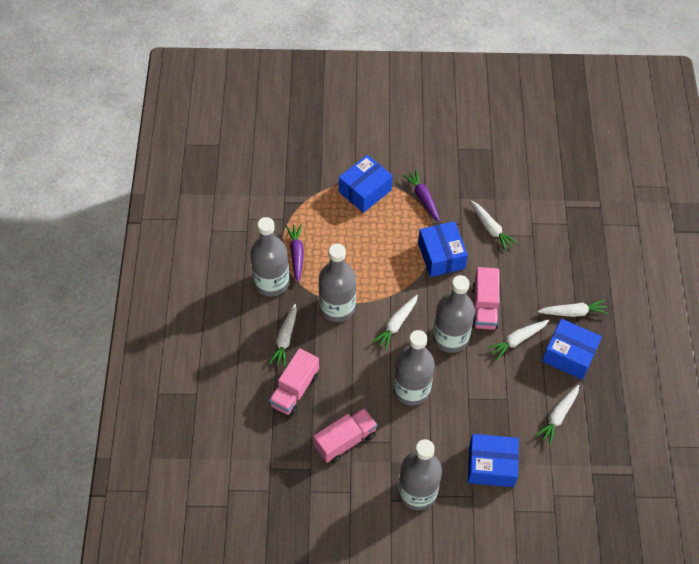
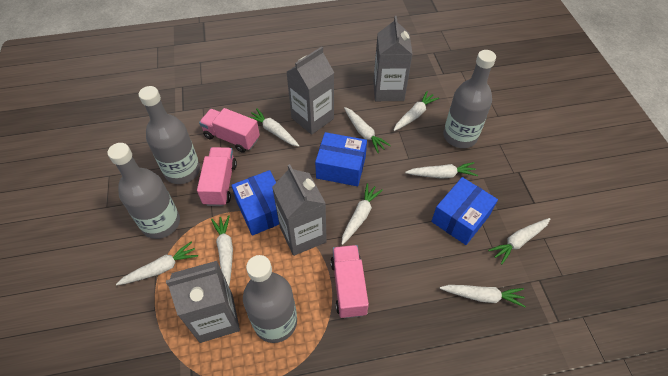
blue box: [339,155,393,213] [418,221,468,277] [468,434,519,487] [542,319,602,380] = 4 -> [231,170,279,236] [315,132,367,186] [431,177,498,245] = 3
grey bottle: [250,217,289,296] [319,244,356,322] [393,330,435,406] [398,439,442,510] [433,275,475,353] = 5 -> [107,143,180,239] [139,86,200,184] [243,255,297,343] [443,50,496,148] = 4
grey carton: none = 0 -> [166,261,240,343] [272,164,327,256] [287,47,334,135] [373,16,413,101] = 4
purple carrot: [286,224,304,283] [402,169,440,222] = 2 -> none = 0
white carrot: [269,304,297,367] [372,295,418,351] [470,200,518,251] [487,320,549,360] [535,385,579,445] [538,300,609,317] = 6 -> [116,241,198,285] [211,215,233,286] [249,108,299,147] [341,183,383,245] [344,107,391,153] [393,91,439,131] [405,162,478,179] [440,285,526,307] [488,218,550,265] = 9

